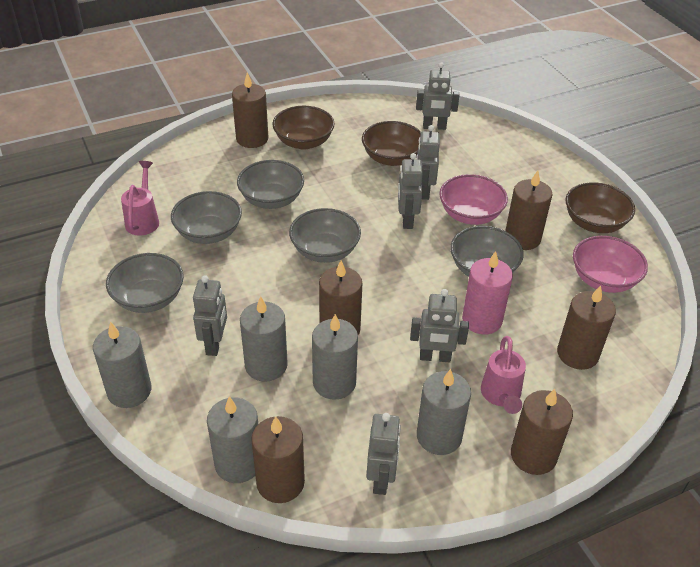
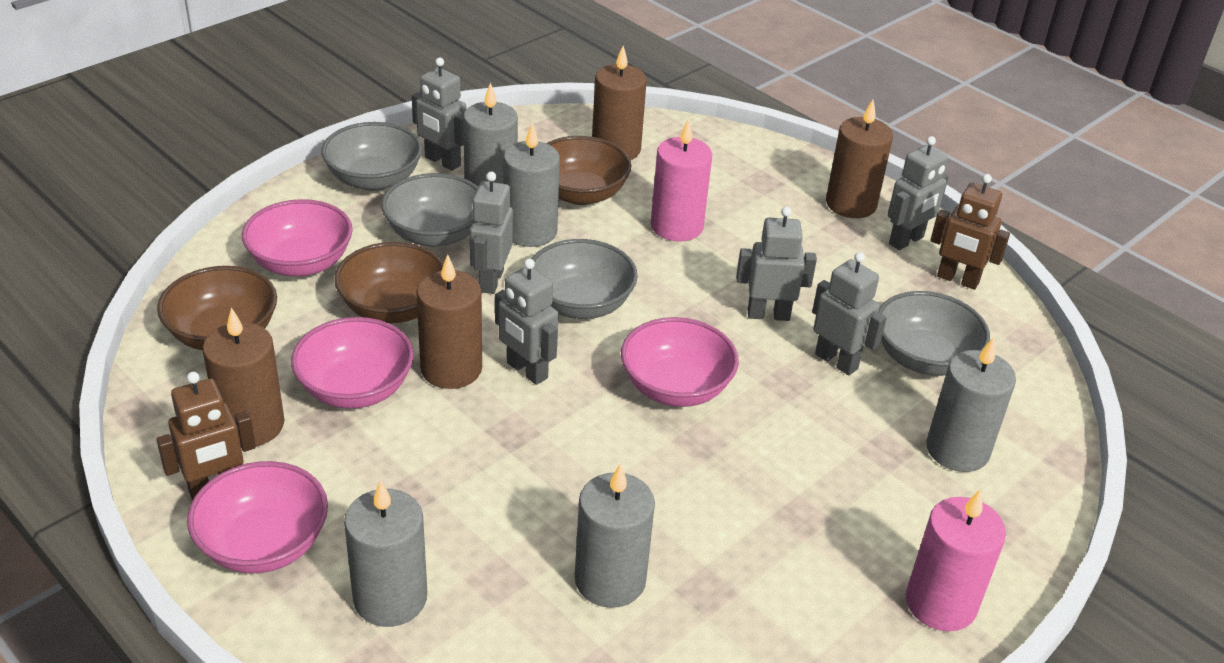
brown candle: [232,73,268,148] [251,416,305,503] [319,260,362,335] [505,171,552,250] [511,389,573,475] [557,285,616,370] = 6 -> [202,308,284,446] [416,255,482,389] [592,46,647,160] [826,100,893,218] = 4
brown robot: none = 0 -> [156,372,256,500] [930,174,1010,290] = 2
grey bowl: [106,253,184,313] [171,191,242,244] [237,160,304,209] [289,208,361,263] [450,226,524,277] = 5 -> [321,122,422,191] [381,173,478,247] [532,239,638,319] [879,291,990,376] = 4
pink bowl: [439,174,508,225] [573,236,648,293] = 2 -> [187,461,328,573] [242,199,353,277] [291,317,414,409] [621,317,739,407] = 4
pink candle: [462,251,513,335] = 1 -> [651,119,712,241] [906,489,1006,632] = 2
pink watering can: [121,161,159,236] [481,336,526,414] = 2 -> none = 0

